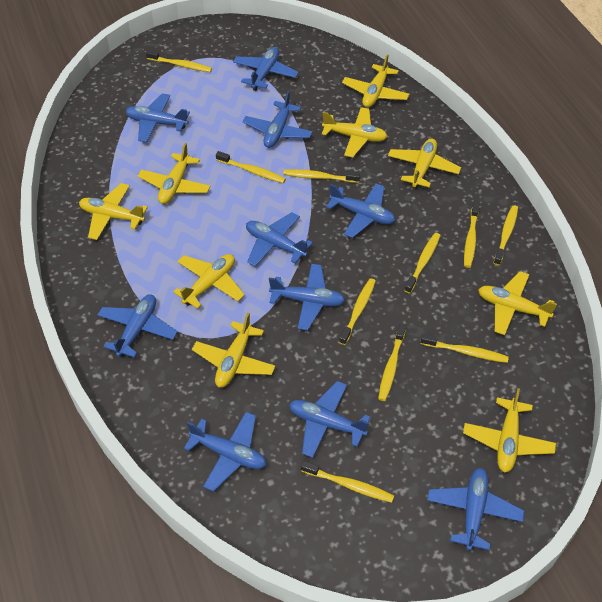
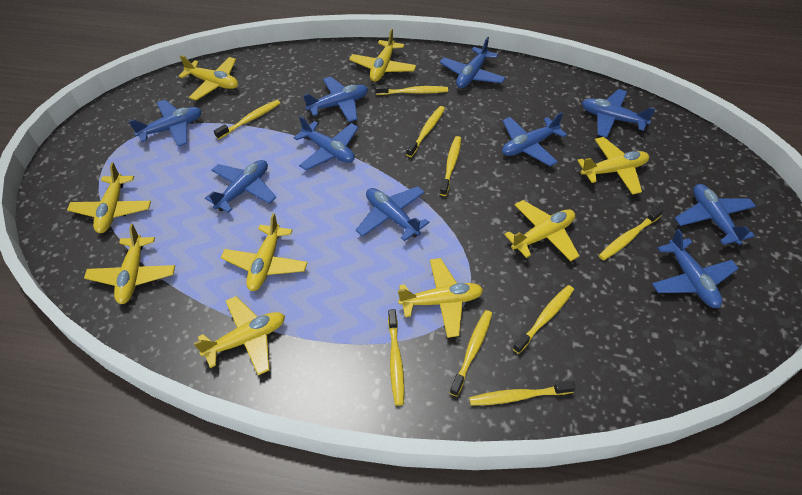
yellow toothbrush: [146,50,212,72] [216,151,286,183] [284,169,360,183] [301,461,394,503] [339,278,376,345] [378,323,406,401] [404,233,441,293] [421,334,509,363] [464,202,479,268] [494,205,518,266] = 10 -> [214,100,280,139] [375,85,448,95] [388,309,404,406] [406,106,445,157] [440,136,461,196] [450,310,492,396] [469,381,575,406] [513,285,574,354] [599,206,664,260] = 9

